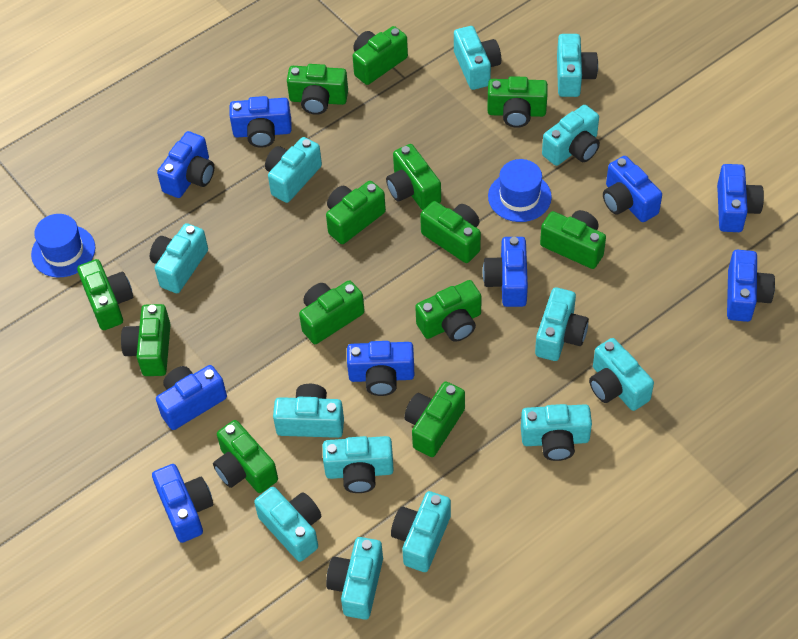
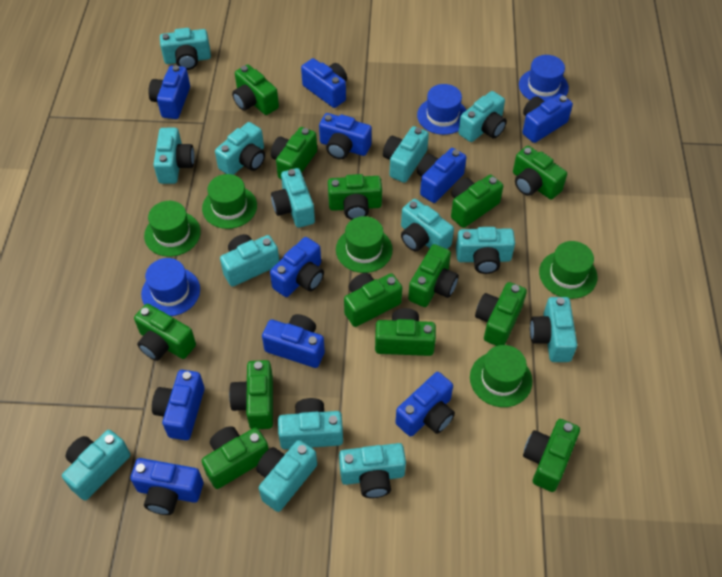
blue camera: [152,464,213,543] [156,365,227,430] [157,131,214,198] [230,96,292,148] [347,341,414,396] [483,237,528,307] [603,156,662,222] [717,164,764,232] [727,250,775,322] = 9 -> [130,458,203,515] [148,65,190,119] [152,370,205,440] [262,314,325,368] [270,237,324,297] [301,58,347,108] [319,113,372,159] [395,372,455,437] [417,148,467,203] [522,94,573,143] = 10
blue hat: [31,214,96,277] [488,159,552,222] = 2 -> [141,258,200,316] [417,84,466,135] [519,55,569,101] = 3
green hat: none = 0 -> [144,201,201,257] [202,174,257,229] [336,216,392,273] [470,345,532,407] [539,241,597,299] = 5
turquoise camera: [150,223,208,293] [254,487,321,562] [265,137,322,203] [273,384,344,438] [323,436,394,493] [326,537,383,620] [391,491,451,572] [454,26,501,90] [521,404,592,461] [535,287,589,361] [542,105,600,166] [557,34,598,97] [589,338,654,411] = 13 -> [62,430,131,500] [153,128,195,184] [160,28,211,70] [215,122,265,175] [220,234,279,287] [256,440,317,512] [271,168,315,228] [278,398,343,449] [339,443,406,498] [383,126,429,183] [401,199,454,252] [456,227,515,274] [458,91,507,142] [530,297,577,362] = 14

